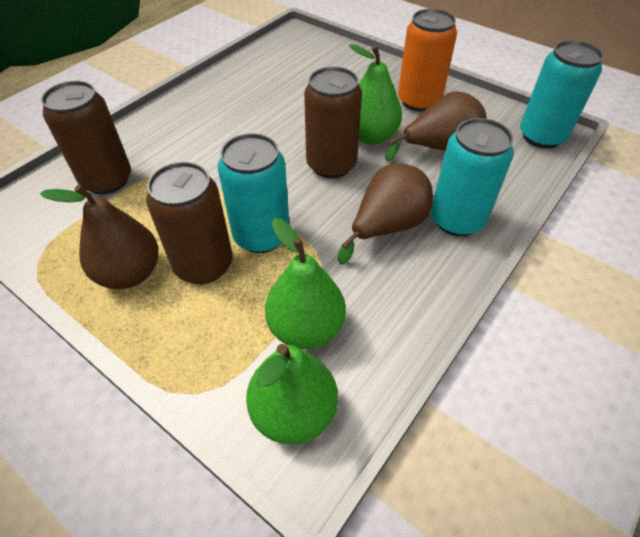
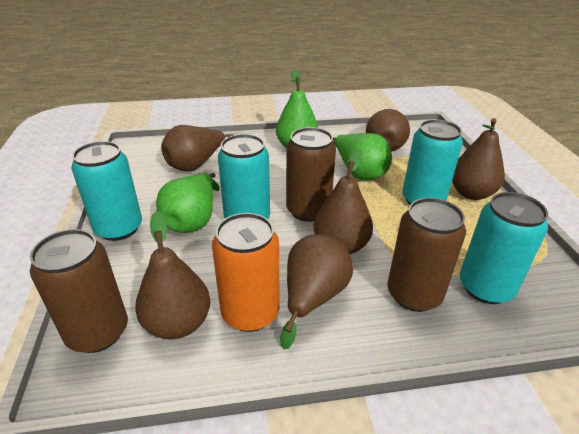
brown pear: [40,184,159,289] [338,164,433,265] [385,91,487,161] = 3 -> [135,211,210,340] [161,125,234,171] [280,234,353,349] [314,148,373,254] [366,109,410,152] [452,118,505,200] = 6
turquoise can: [218,133,290,253] [431,118,514,236] [520,40,603,148] = 3 -> [71,141,142,241] [218,134,270,219] [402,119,463,205] [459,192,548,304] = 4

